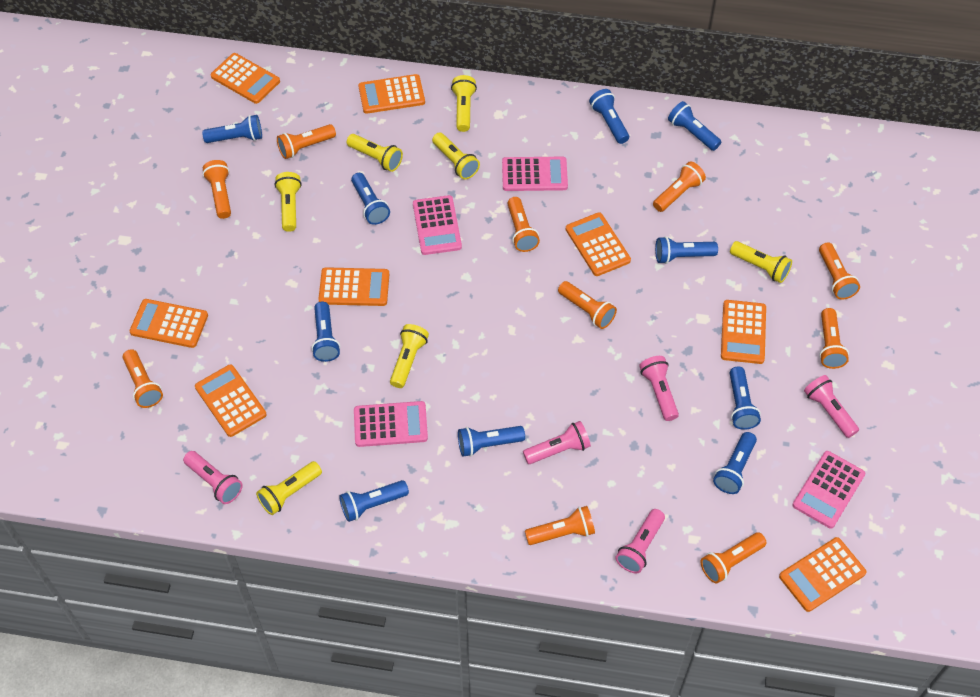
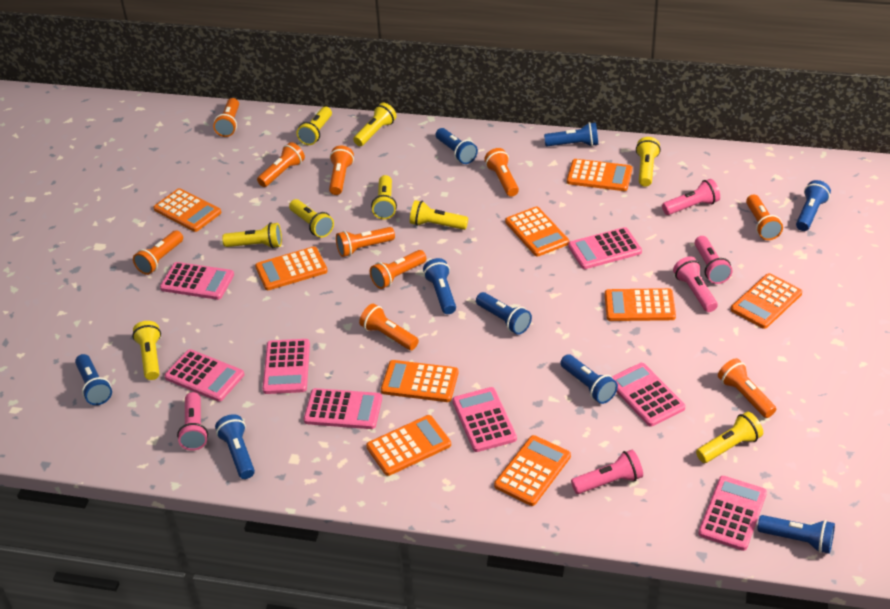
blue flashlight: [202,115,262,143] [311,302,340,362] [339,480,409,522] [351,173,390,225] [458,426,525,457] [589,89,629,144] [655,236,718,264] [668,101,721,151] [713,432,757,494] [730,366,761,430] = 10 -> [75,354,112,405] [215,414,255,479] [423,258,456,314] [436,128,478,164] [476,292,532,335] [544,122,598,146] [561,354,618,404] [757,515,835,554] [796,180,831,231] = 9
orange calculator: [130,299,208,348] [195,365,267,437] [211,53,280,104] [319,267,389,306] [358,74,425,114] [566,212,631,276] [721,300,766,364] [779,537,866,612] = 8 -> [153,188,221,232] [255,246,328,290] [366,415,451,476] [381,360,459,402] [494,435,571,506] [505,207,569,257] [567,159,632,191] [605,288,676,321] [731,273,802,329] = 9
pink calculator: [354,401,428,447] [413,195,462,255] [502,157,568,191] [792,451,865,529] = 4 -> [160,262,234,300] [164,349,244,402] [263,339,310,394] [304,388,382,429] [452,387,517,452] [568,227,642,269] [612,363,685,427] [698,476,767,551] = 8
yellow flashlight: [256,461,322,515] [275,172,302,232] [347,134,403,172] [390,324,429,388] [432,133,480,179] [451,75,477,132] [730,241,792,283] = 7 -> [132,321,161,380] [222,222,282,249] [289,199,334,238] [297,107,332,145] [353,102,397,146] [371,175,397,219] [410,200,468,230] [636,137,661,187] [696,412,763,463] = 9

